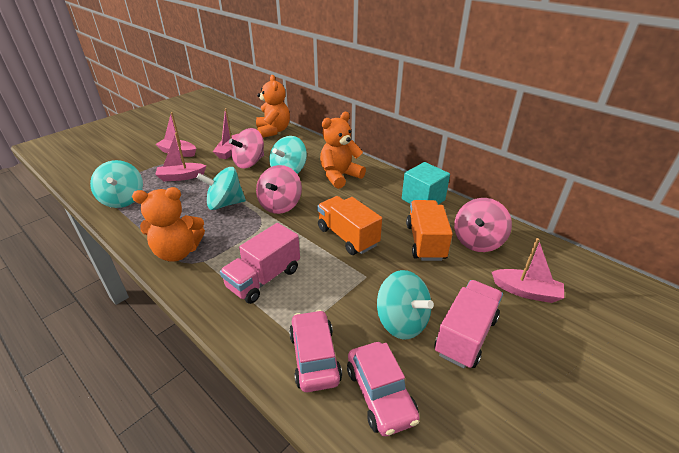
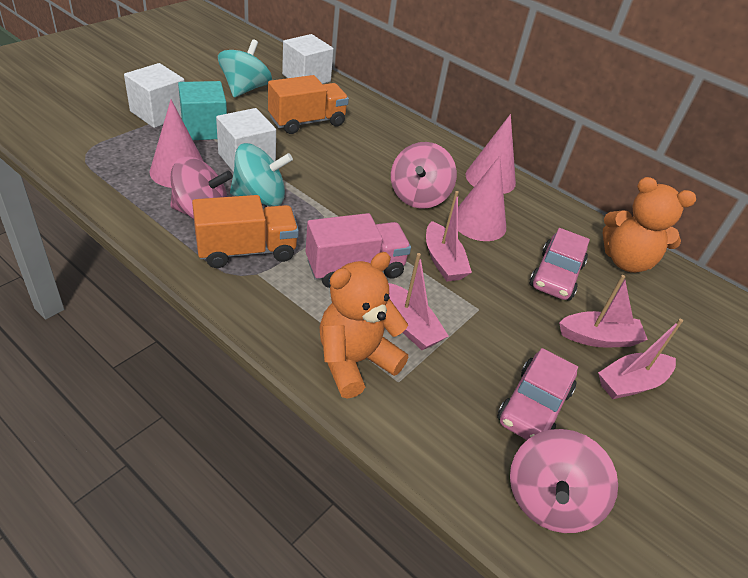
orange teddy bear: [132,187,205,262] [256,75,290,138] [320,112,366,189] = 3 -> [319,252,408,399] [603,177,696,273] = 2
pink cone: none = 0 -> [150,100,203,188] [458,156,506,241] [465,114,516,194] = 3
pink truck: [220,223,300,304] [434,280,503,368] = 2 -> [306,213,411,288] = 1
turquoise spinning top: [90,160,143,208] [196,167,246,210] [269,136,307,174] [377,270,434,339] = 4 -> [218,39,272,98] [230,143,293,206] = 2
white cube: none = 0 -> [124,63,185,128] [216,108,276,172] [282,34,334,84] = 3

